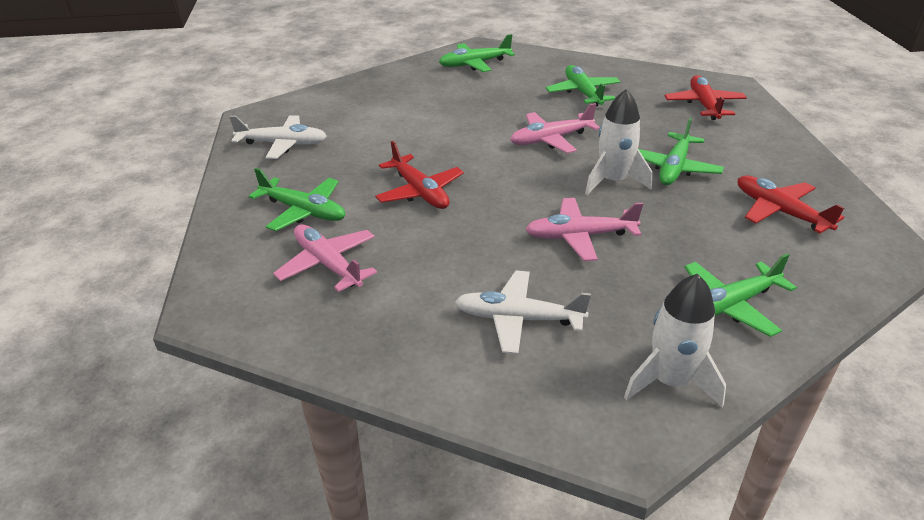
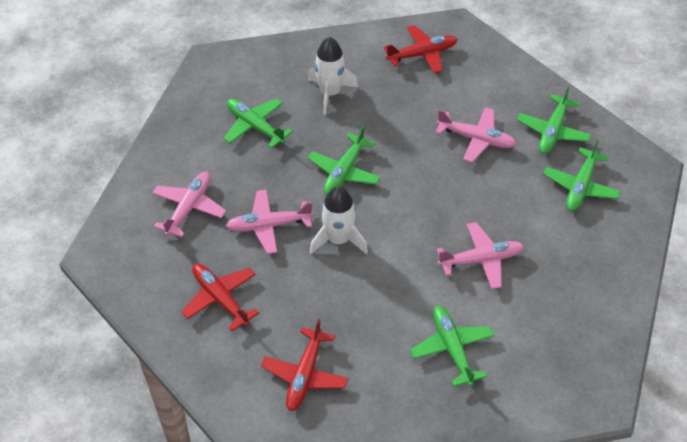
pink plane: [273,224,377,292] [510,103,600,153] [525,198,643,261] = 3 -> [152,172,226,237] [226,189,313,254] [436,107,516,162] [437,222,524,289] = 4
white plane: [229,115,327,159] [455,270,591,354] = 2 -> none = 0

